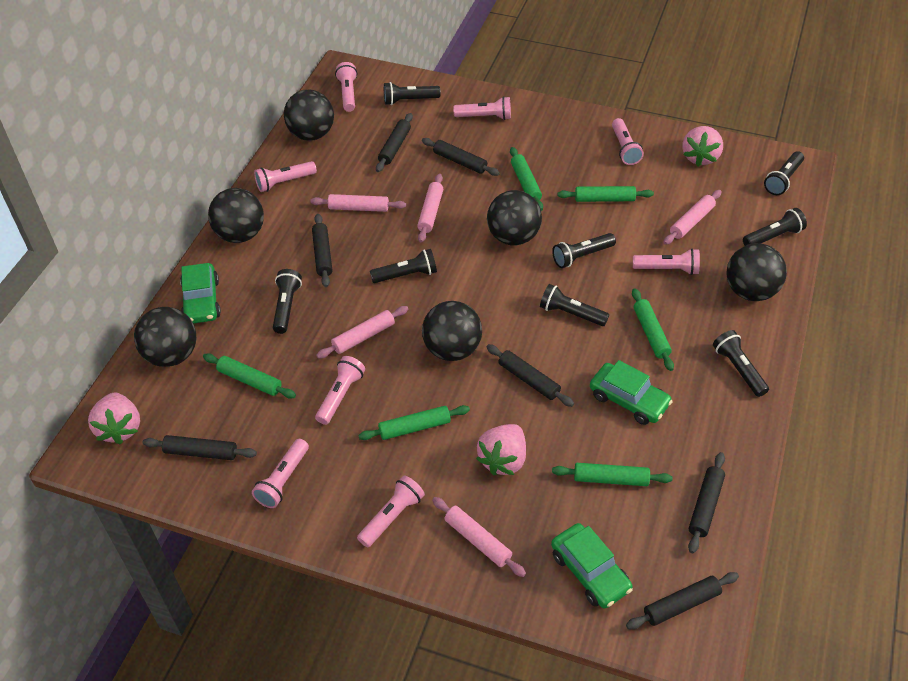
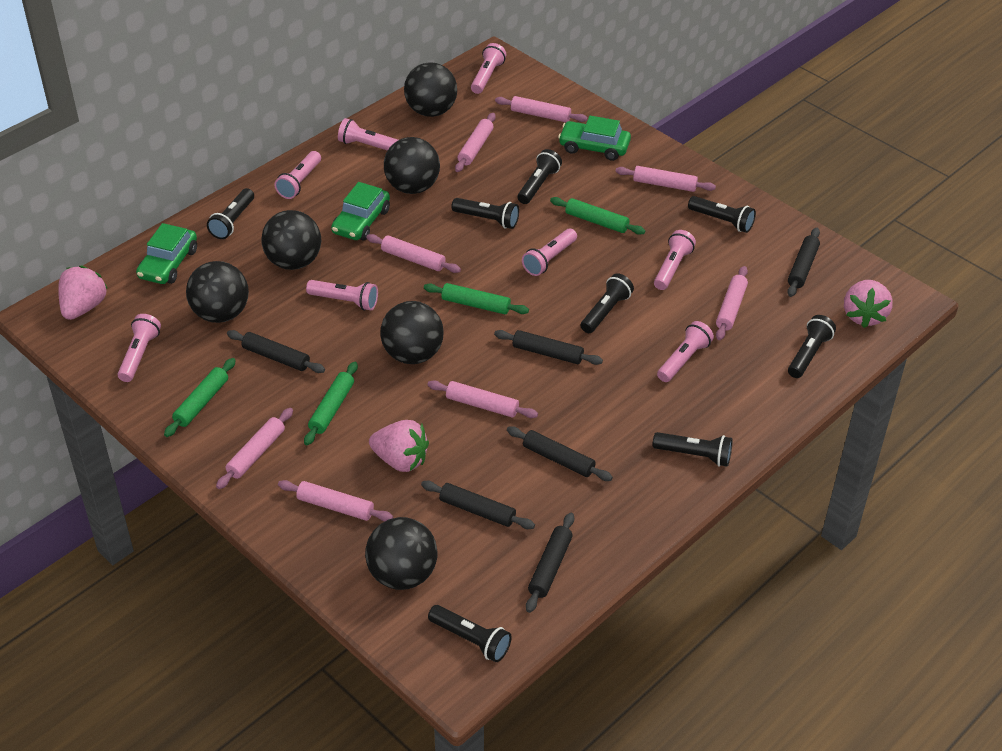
black rolling pin: [143,435,257,460] [312,214,332,287] [376,113,413,172] [422,138,500,176] [487,344,574,407] [626,572,739,630] [688,452,725,553] = 7 -> [227,330,325,373] [421,480,535,529] [494,330,603,365] [507,426,613,481] [526,513,574,613] [787,228,820,297] = 6
green rolling pin: [203,353,296,399] [358,405,470,440] [510,147,543,211] [552,463,673,486] [557,186,654,202] [632,288,674,371] = 6 -> [164,358,236,437] [304,362,358,445] [424,283,529,314] [550,197,645,235] = 4
pink rolling pin: [310,194,406,212] [316,306,408,359] [417,174,443,242] [432,497,526,577] [663,190,721,245] = 5 -> [216,408,293,489] [278,480,393,522] [366,234,461,273] [427,380,538,418] [455,113,496,172] [495,96,588,122] [616,166,716,192] [716,266,748,340] = 8

